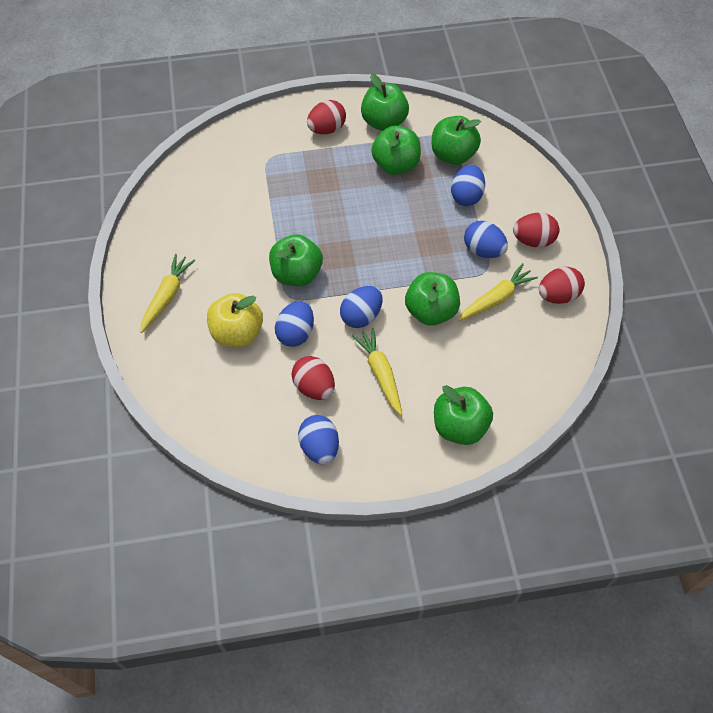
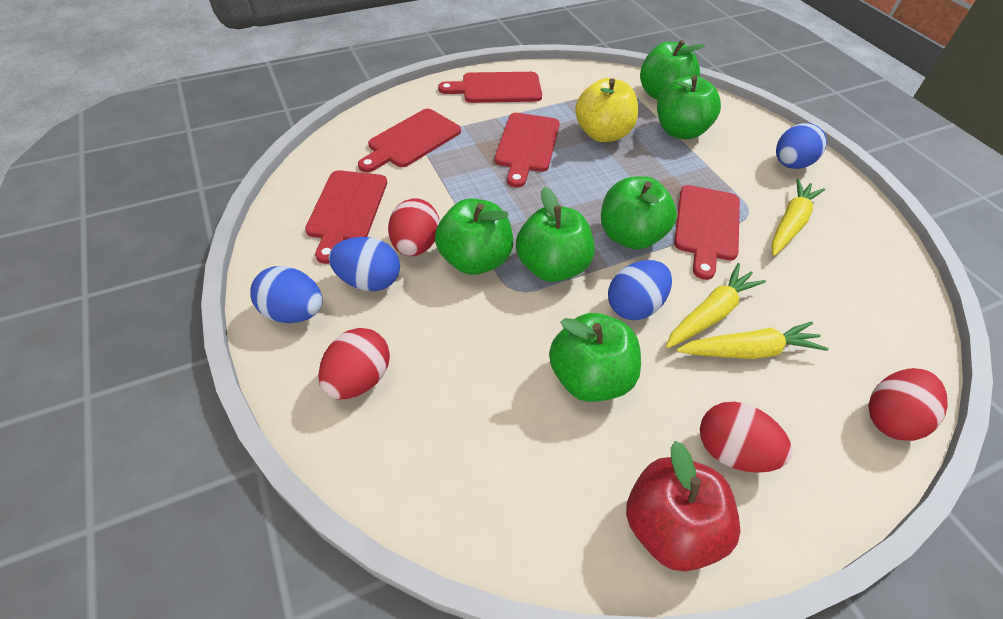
blue egg: [275,301,314,347] [298,415,339,465] [340,286,382,328] [451,164,485,206] [464,221,508,258] = 5 -> [250,266,323,323] [329,237,400,291] [608,260,672,320] [776,123,827,169] = 4
red apple: none = 0 -> [626,441,741,571] = 1
red cutting board: none = 0 -> [305,170,387,264] [358,109,461,172] [438,72,542,103] [495,113,560,187] [674,185,740,280] = 5

